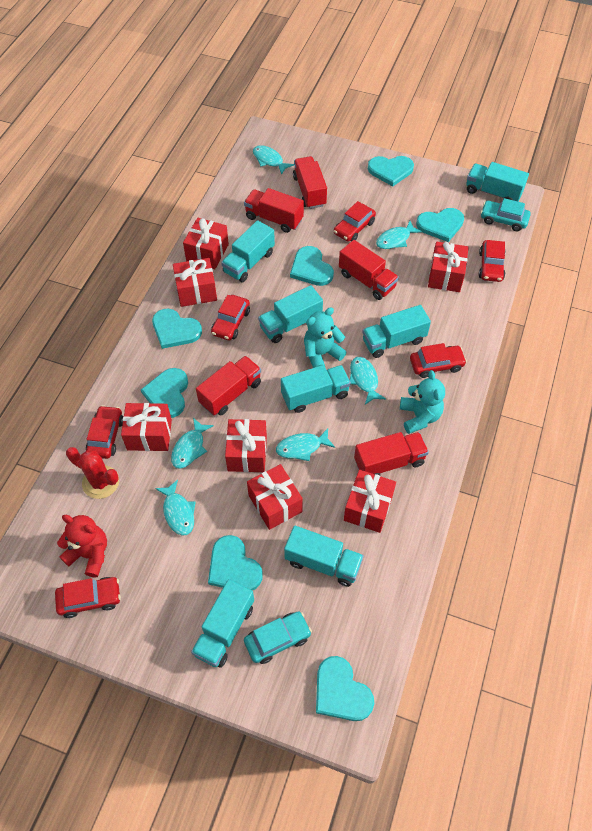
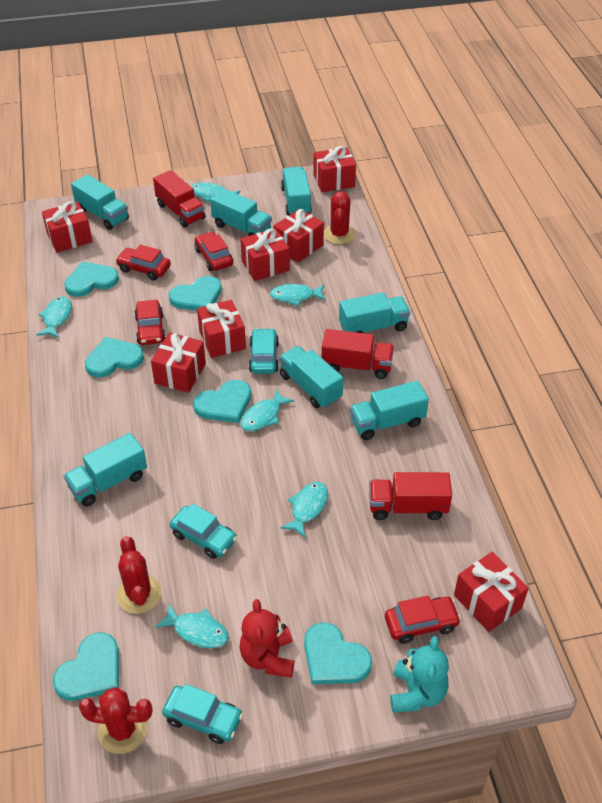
red cactus: [66,447,119,499] = 1 -> [79,687,152,754] [116,536,161,614] [324,191,356,244] = 3
red car: [55,577,121,618] [86,405,123,459] [211,295,250,340] [334,201,376,242] [410,343,467,378] [479,240,506,282] = 6 -> [115,245,171,280] [134,299,166,345] [195,232,233,271] [385,595,461,644] = 4
red truck: [196,356,261,415] [244,188,304,233] [293,156,327,209] [339,240,399,300] [354,432,429,475] = 5 -> [153,170,205,228] [322,329,394,379] [369,472,452,520] = 3
turquoise car: [244,611,312,664] [481,198,531,231] = 2 -> [162,684,243,744] [170,503,237,559] [249,328,279,374] = 3
turquoise heart: [141,368,188,418] [152,309,202,349] [208,535,263,591] [290,246,334,286] [316,656,374,721] [368,156,414,186] [416,208,464,242] = 7 -> [53,633,119,700] [64,261,119,297] [85,337,144,377] [169,276,222,311] [193,380,251,423] [304,622,372,684] = 6
turquoise teddy bear: [304,307,347,368] [400,370,445,434] = 2 -> [390,636,449,712] = 1

